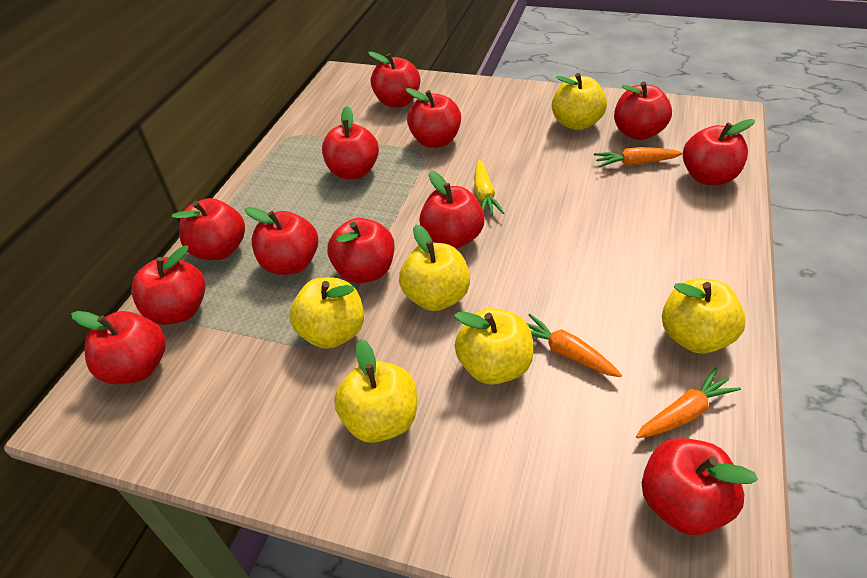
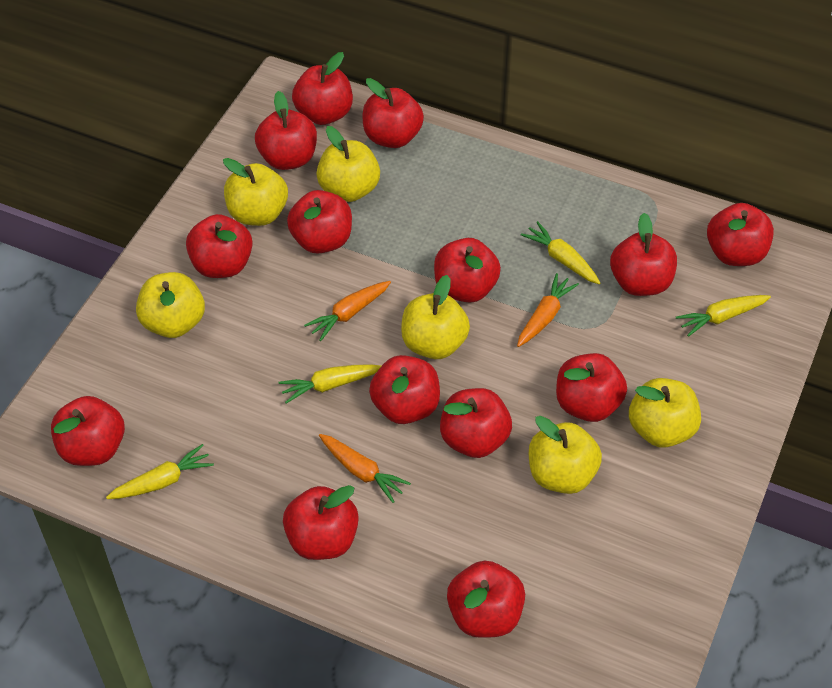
red apple: [71,311,166,384] [131,245,205,325] [172,198,245,260] [245,207,318,275] [322,106,379,179] [327,218,394,283] [368,51,420,108] [406,88,461,148] [419,171,485,249] [614,82,672,140] [642,438,758,535] [683,119,755,185] = 12 -> [51,396,125,466] [186,214,253,278] [255,91,317,170] [283,485,359,560] [287,190,352,254] [292,52,353,125] [363,78,424,148] [369,355,440,424] [434,238,501,303] [440,388,512,458] [447,561,525,638] [556,353,627,422] [610,213,677,296] [707,203,774,266] = 14
yellow carrot: [474,160,504,215] = 1 -> [106,444,214,499] [278,364,381,404] [521,221,600,284] [676,295,771,337] = 4

